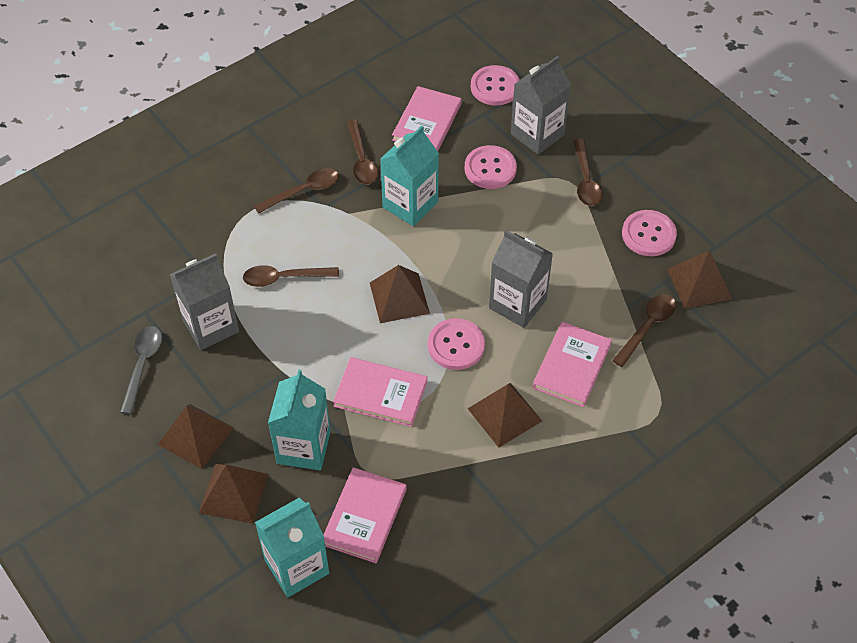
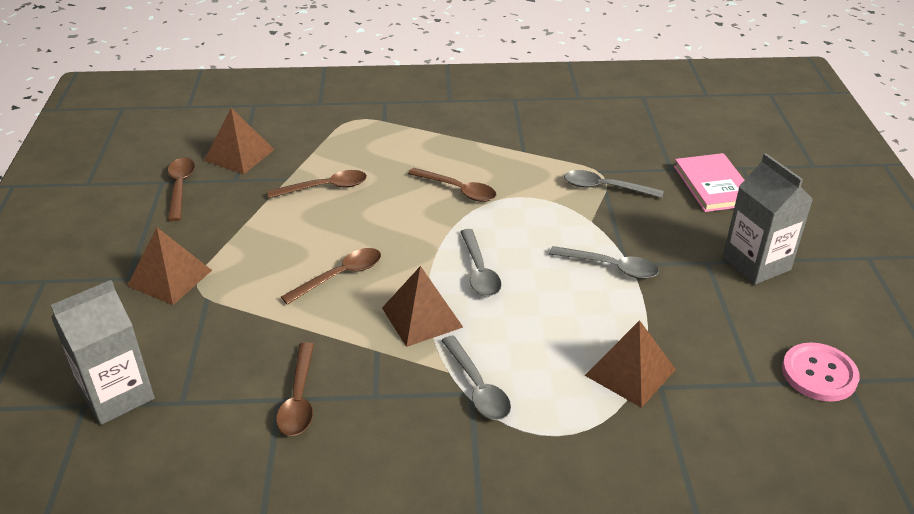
brown pyramid: [157,404,234,469] [199,464,268,524] [370,265,430,323] [468,383,542,448] [667,251,732,309] = 5 -> [128,228,212,305] [204,108,275,174] [382,266,463,347] [585,320,676,408] = 4
grey carton: [169,253,239,350] [489,230,553,328] [511,56,571,155] = 3 -> [50,280,155,425] [723,153,813,285] = 2
grey spoon: [120,326,162,414] = 1 -> [441,335,511,420] [460,229,502,297] [549,246,659,279] [564,170,664,198] = 4
pink book: [324,467,407,563] [333,357,427,427] [392,86,461,151] [533,322,612,407] = 4 -> [674,153,744,212] = 1
pink button: [428,318,485,370] [465,145,517,189] [471,65,520,106] [622,210,677,256] = 4 -> [782,342,860,402] = 1
turquoise carton: [255,498,329,597] [268,369,331,470] [380,125,439,226] = 3 -> none = 0

